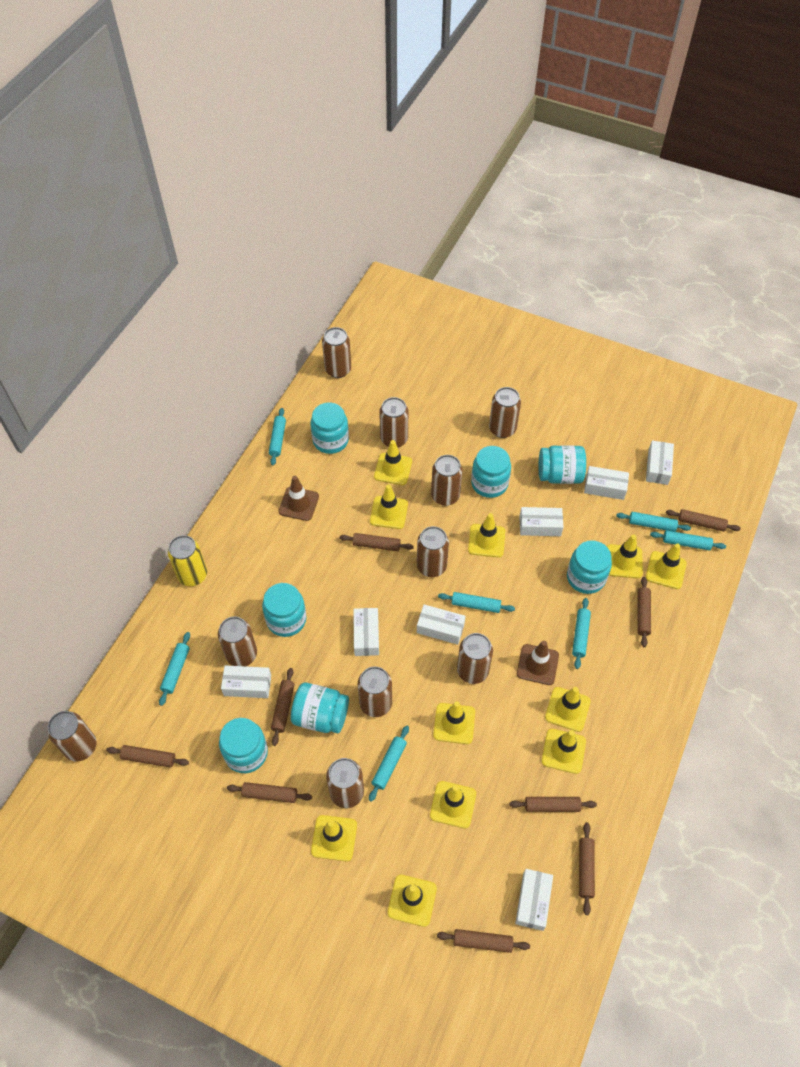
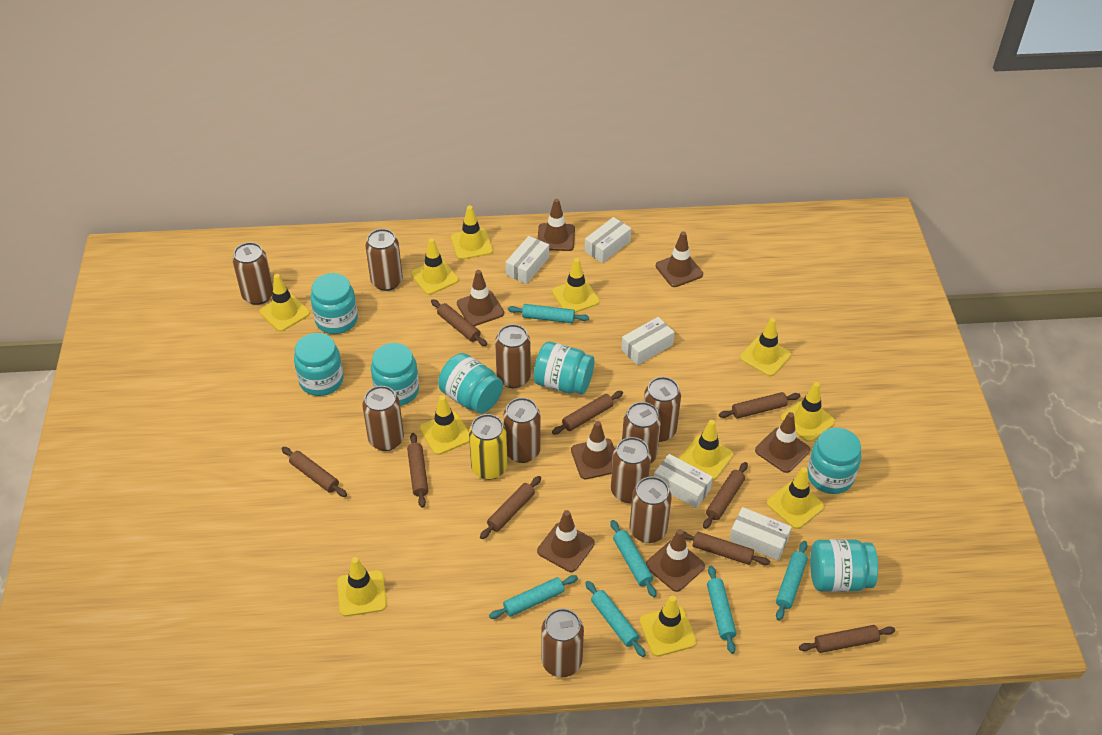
brown traffic cone: [278,476,319,521] [517,641,559,685] = 2 -> [457,270,504,326] [537,510,595,572] [538,199,575,251] [571,421,615,479] [646,529,705,592] [656,231,703,287] [755,412,810,473] = 7
turquoise rolling pin: [159,632,190,706] [269,408,286,465] [369,726,409,802] [438,592,515,613] [572,598,591,669] [616,512,691,532] [650,530,726,550] = 7 -> [489,575,578,619] [508,304,589,323] [585,581,646,657] [610,520,656,597] [707,565,736,654] [776,541,808,621] = 6
white box: [221,665,271,698] [353,608,379,656] [417,604,466,645] [515,869,553,931] [519,507,564,536] [584,466,629,500] [646,440,674,485] = 7 -> [506,236,549,284] [585,217,631,263] [621,317,674,365] [654,454,713,508] [729,507,792,561] = 5

